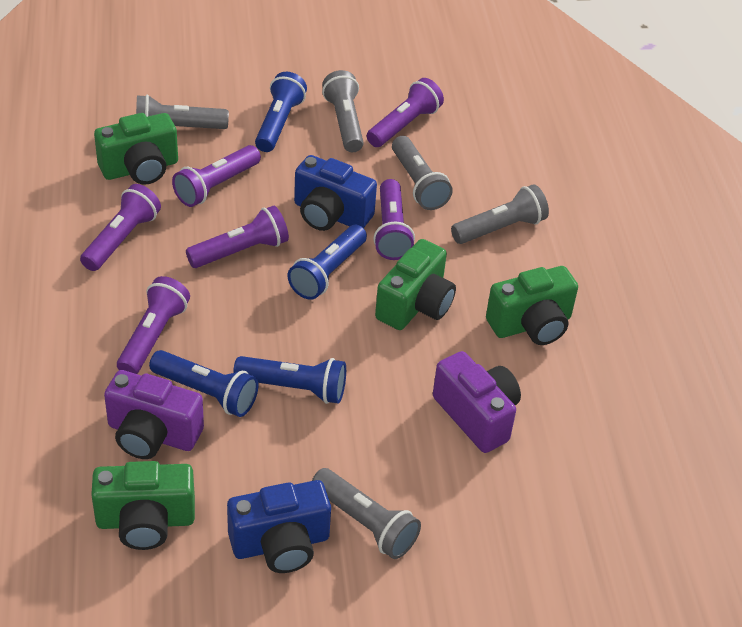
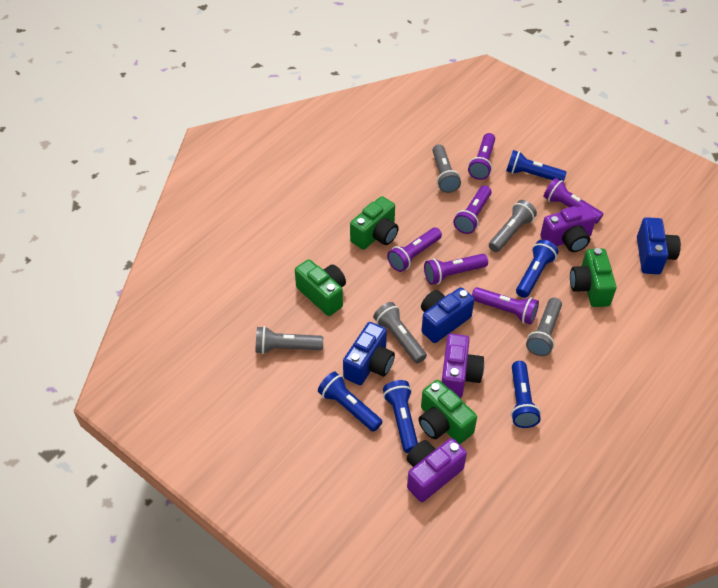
blue camera: [227,480,331,573] [294,155,377,231] = 2 -> [343,322,395,385] [421,287,474,343] [637,217,681,274] = 3
blue flashlight: [149,350,258,417] [233,356,346,404] [255,72,307,152] [288,225,367,300] = 4 -> [318,372,382,432] [383,380,418,453] [506,150,567,182] [511,361,541,428] [516,240,558,298] = 5
purple camera: [104,370,204,459] [433,351,521,453] = 2 -> [406,438,467,502] [442,334,484,398] [540,205,596,252] = 3

